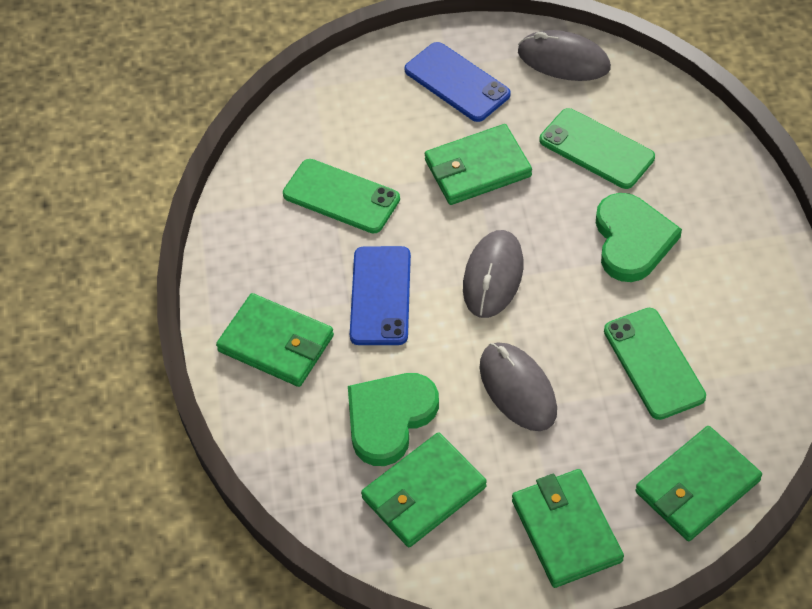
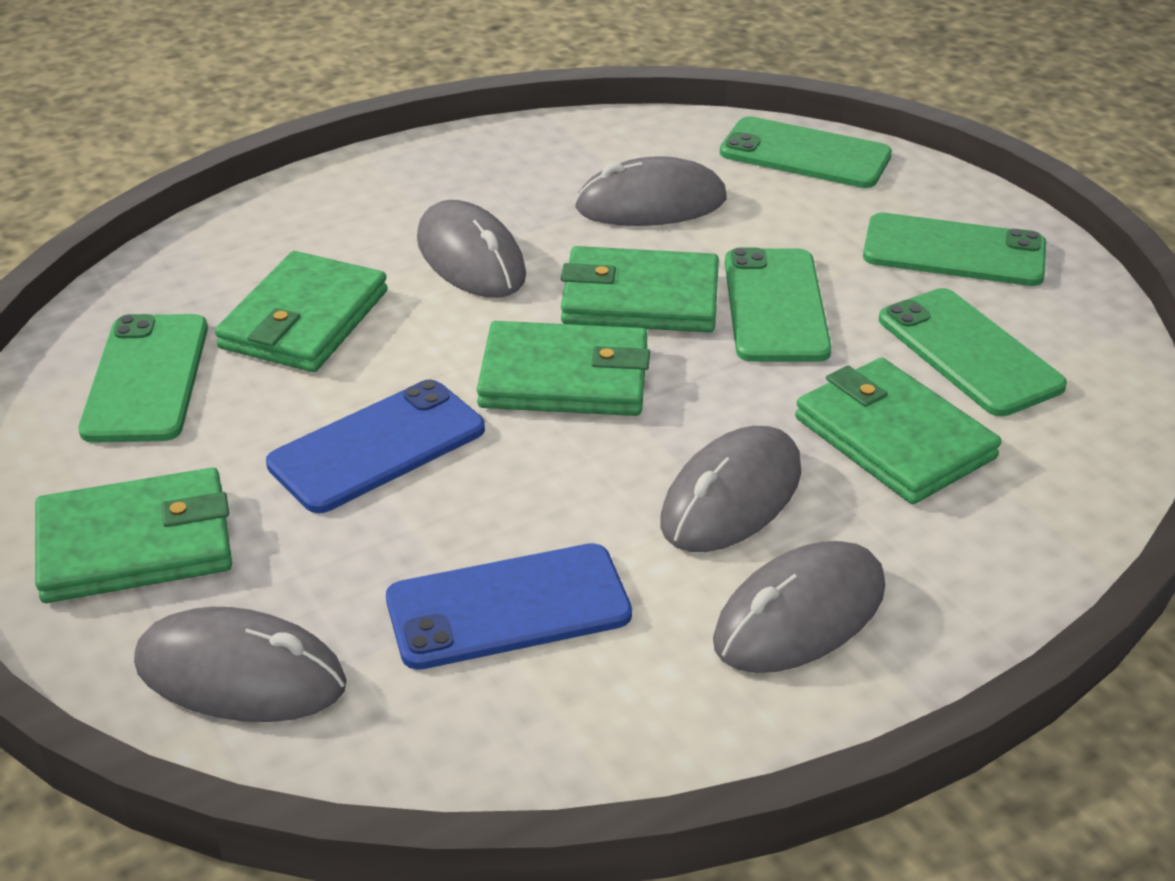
green heart: [348,373,439,466] [596,193,682,282] = 2 -> none = 0
green phone: [283,159,400,234] [540,108,655,189] [604,308,706,420] = 3 -> [79,314,208,443] [720,116,892,188] [725,248,832,362] [863,213,1046,286] [879,288,1067,417] = 5
grey mouse: [463,230,523,318] [480,342,557,431] [518,30,611,81] = 3 -> [134,607,347,722] [417,200,526,298] [575,156,727,226] [660,426,801,552] [713,541,885,673] = 5

